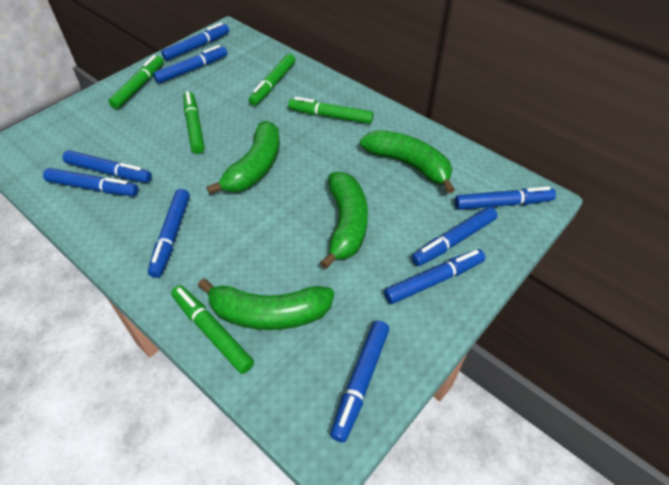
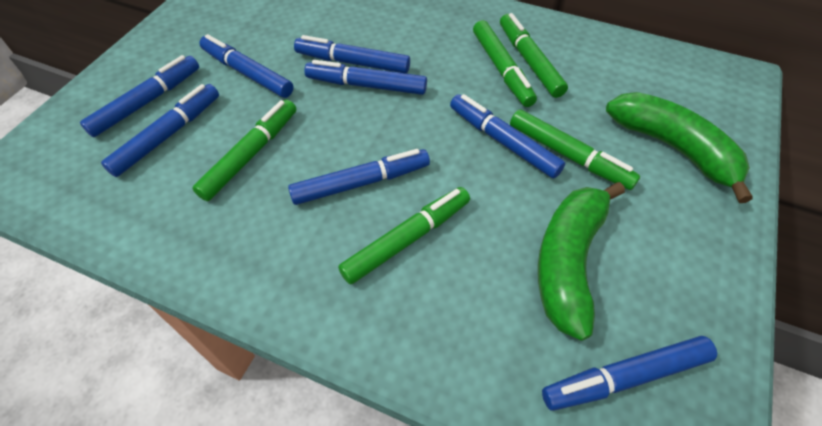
blue marker: [43,168,138,196] [63,150,152,183] [148,189,190,278] [153,45,227,84] [161,23,229,61] [330,321,389,443] [384,249,485,304] [411,207,497,266] [455,187,556,210] = 9 -> [80,55,199,137] [101,84,219,177] [199,34,294,98] [288,149,430,205] [294,35,410,73] [304,60,427,95] [450,94,565,178] [542,336,717,411] = 8
green banana: [198,278,334,330] [206,121,280,194] [320,172,368,269] [360,130,455,194] = 4 -> [538,182,625,341] [606,92,752,203] = 2

